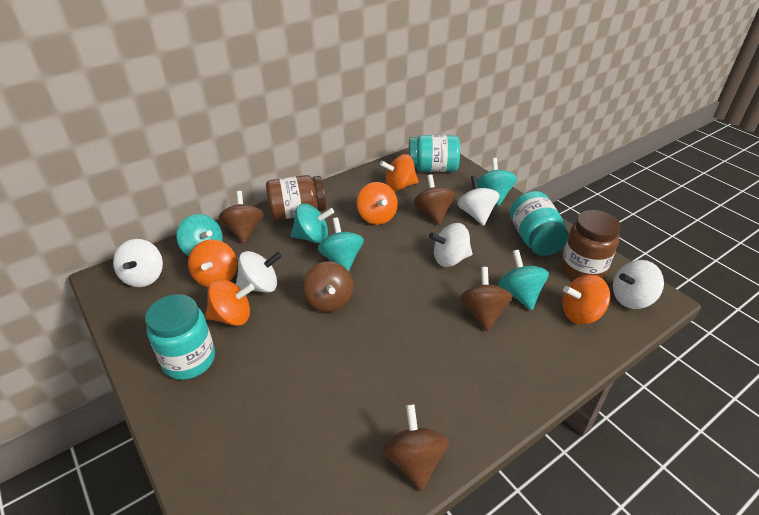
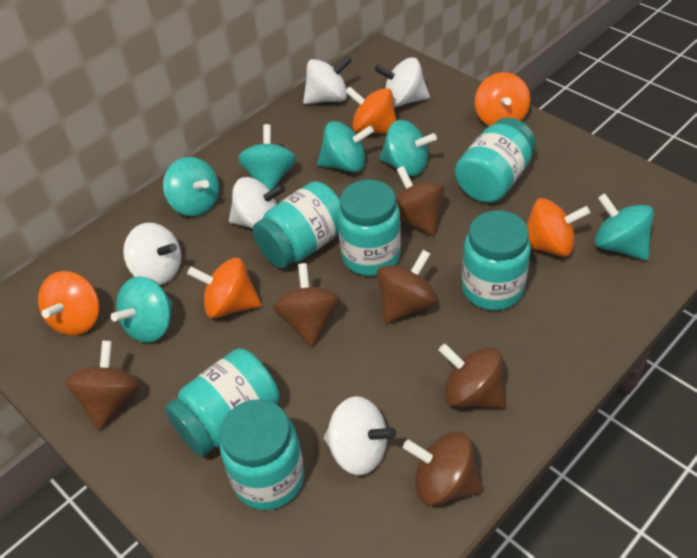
brown jar: [266,175,326,220] [561,210,621,280] = 2 -> none = 0
brown spinning top: [219,191,264,243] [303,261,354,312] [382,404,449,491] [414,175,455,225] [460,267,513,331] = 5 -> [65,341,140,430] [273,263,341,347] [377,250,437,324] [396,166,445,236] [403,431,483,505] [439,344,507,409] = 6
turquoise jar: [145,294,215,380] [408,135,460,172] [510,191,569,256] = 3 -> [165,348,279,457] [220,399,304,510] [252,181,340,269] [337,180,401,276] [455,118,536,203] [462,210,531,310] = 6
turquoise spinning top: [177,214,223,256] [291,203,334,243] [318,217,364,271] [477,158,517,206] [498,250,549,310] = 5 -> [111,276,173,343] [163,157,219,216] [238,124,296,191] [317,121,374,173] [379,120,437,176] [595,193,654,260] = 6

